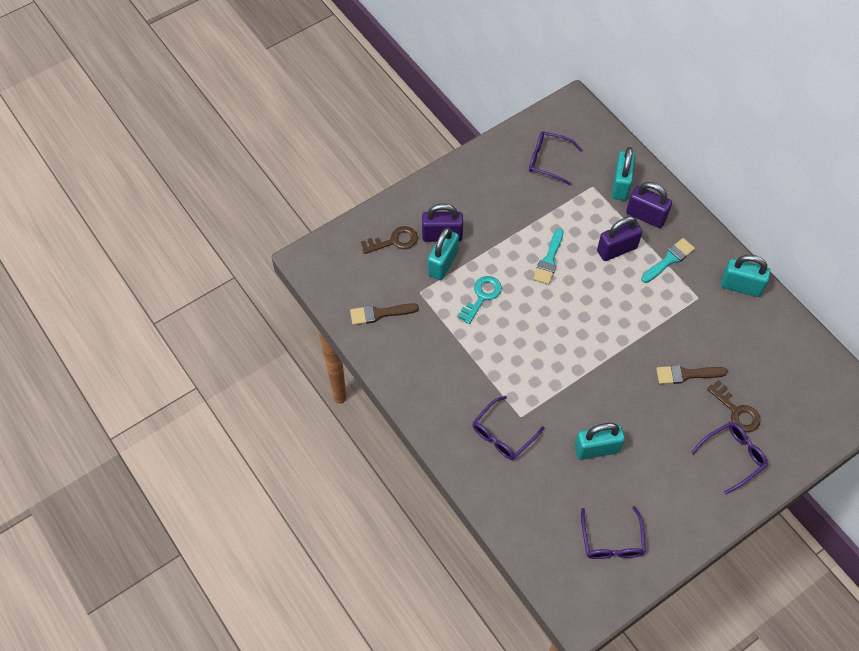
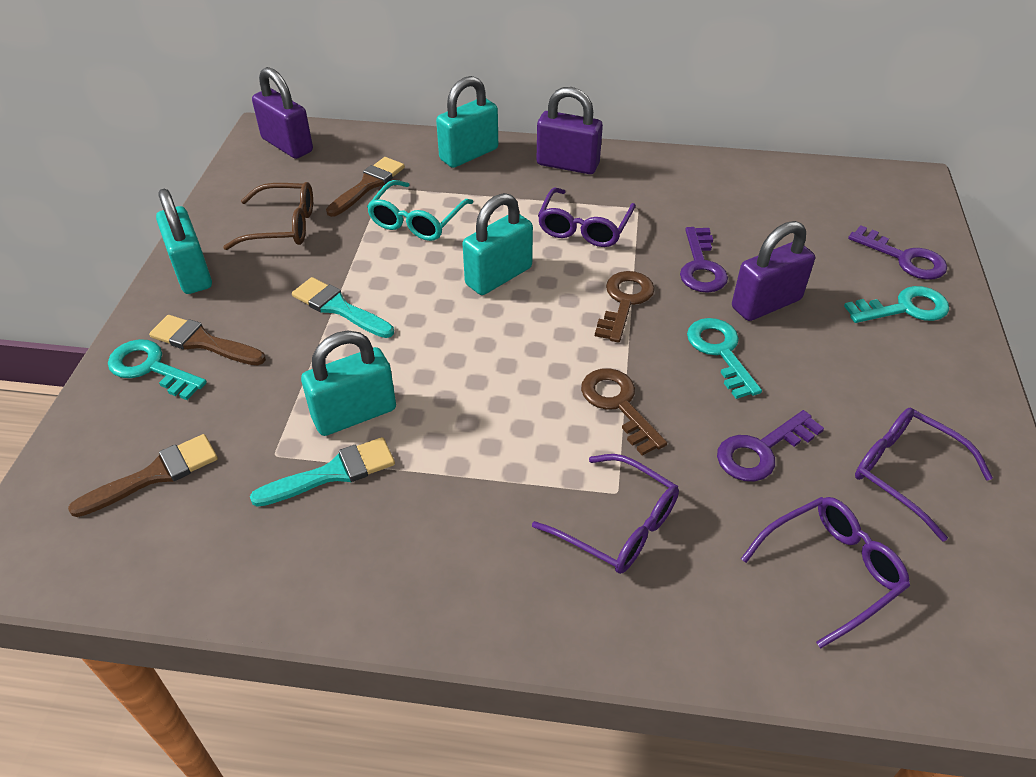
brown brush: [350,303,419,325] [656,365,728,384] = 2 -> [68,434,218,517] [149,315,266,365] [326,157,405,217] = 3
brown glasses: none = 0 -> [223,182,313,250] = 1
purple key: none = 0 -> [680,227,728,293] [717,410,824,482] [848,225,947,280] = 3
turquoise glasses: none = 0 -> [367,180,473,241] = 1
turquoise key: [458,276,502,324] = 1 -> [108,339,207,400] [687,318,762,399] [844,286,949,323] = 3

